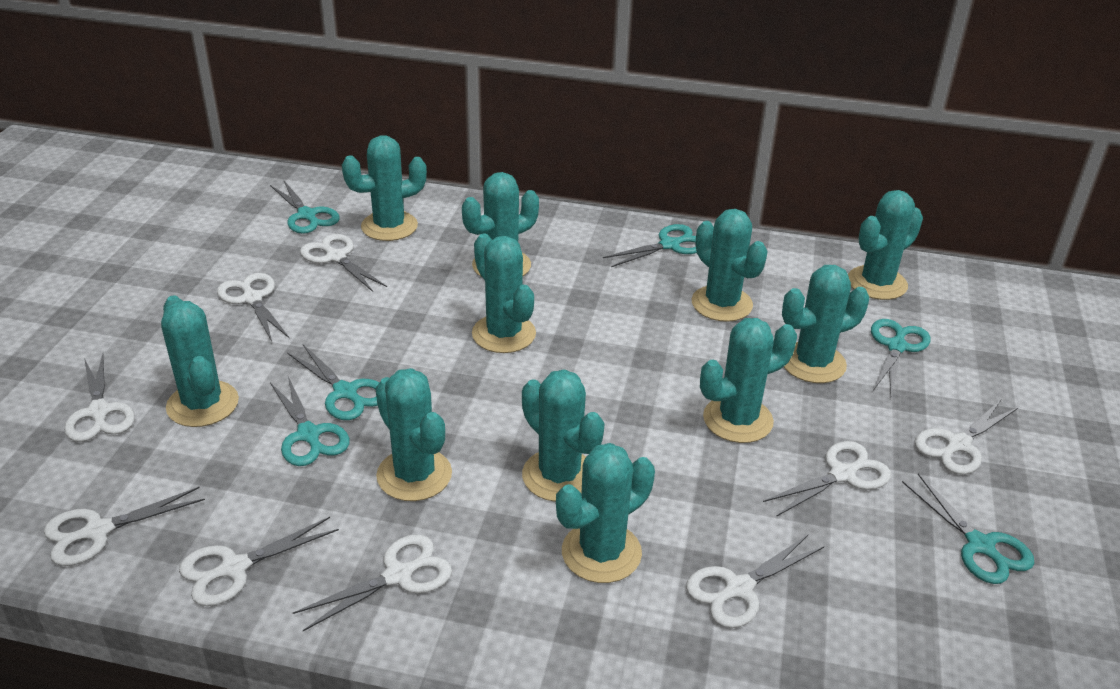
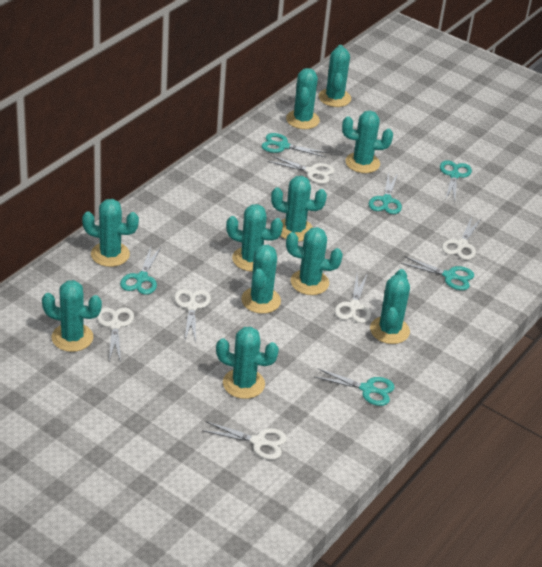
white scissors: [44,487,205,566] [64,354,135,442] [179,517,339,606] [217,273,290,341] [293,534,452,631] [300,234,387,292] [686,535,824,628] [763,441,891,517] [914,400,1018,475] = 9 -> [96,307,134,362] [174,289,211,342] [202,421,287,460] [267,155,335,184] [335,275,371,323] [442,217,481,260] = 6

